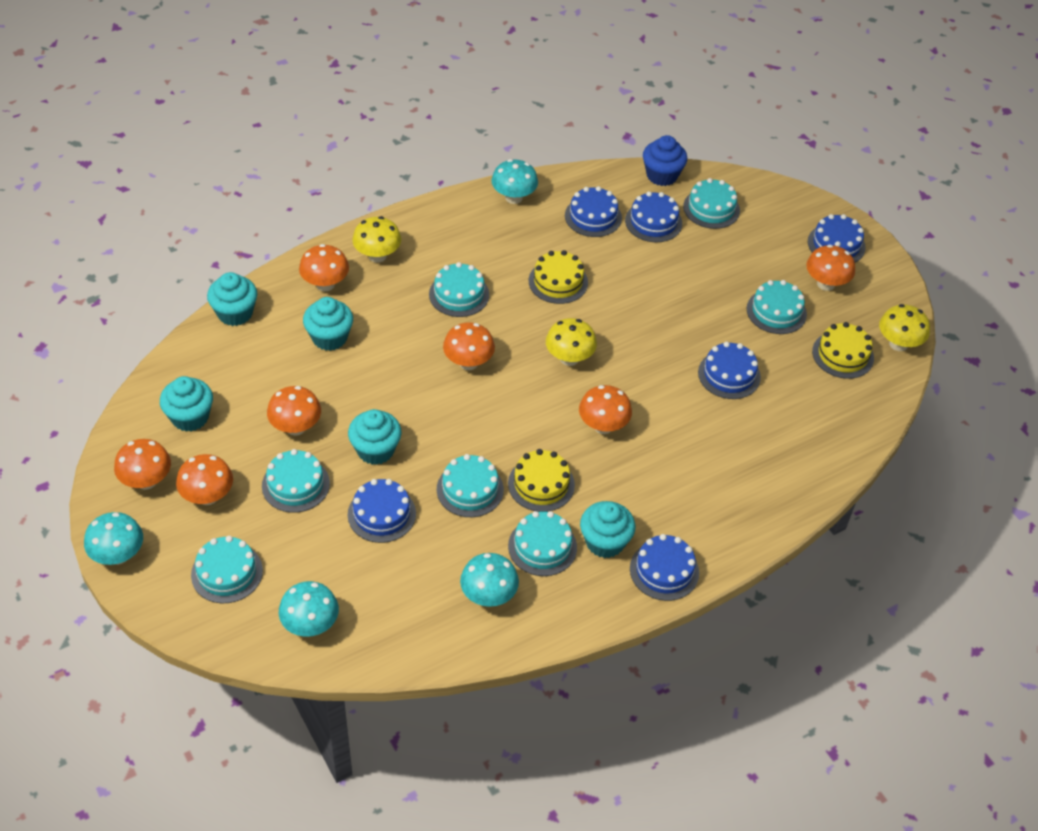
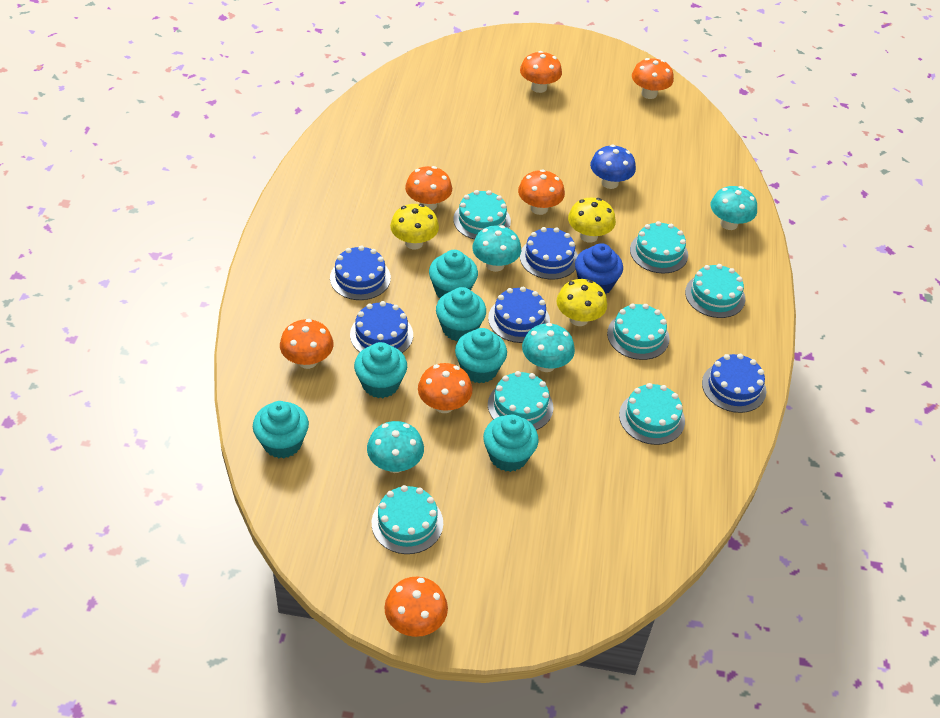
blue cake: [348,479,416,543] [565,186,622,237] [625,191,682,242] [630,534,699,601] [698,342,761,399] [808,214,866,262] = 6 -> [330,246,391,300] [350,301,413,353] [488,287,550,343] [520,227,578,280] [702,354,766,413] = 5
blue mushroom: none = 0 -> [590,144,636,189] = 1
turquoise cupcake: [160,376,213,432] [207,272,257,326] [303,297,353,351] [348,409,401,465] [580,501,635,558] = 5 -> [253,401,309,458] [354,342,407,398] [429,250,478,298] [436,287,486,341] [455,328,507,383] [483,415,539,472] = 6
yellow cake: [508,449,575,512] [529,250,588,304] [812,322,874,379] = 3 -> none = 0

